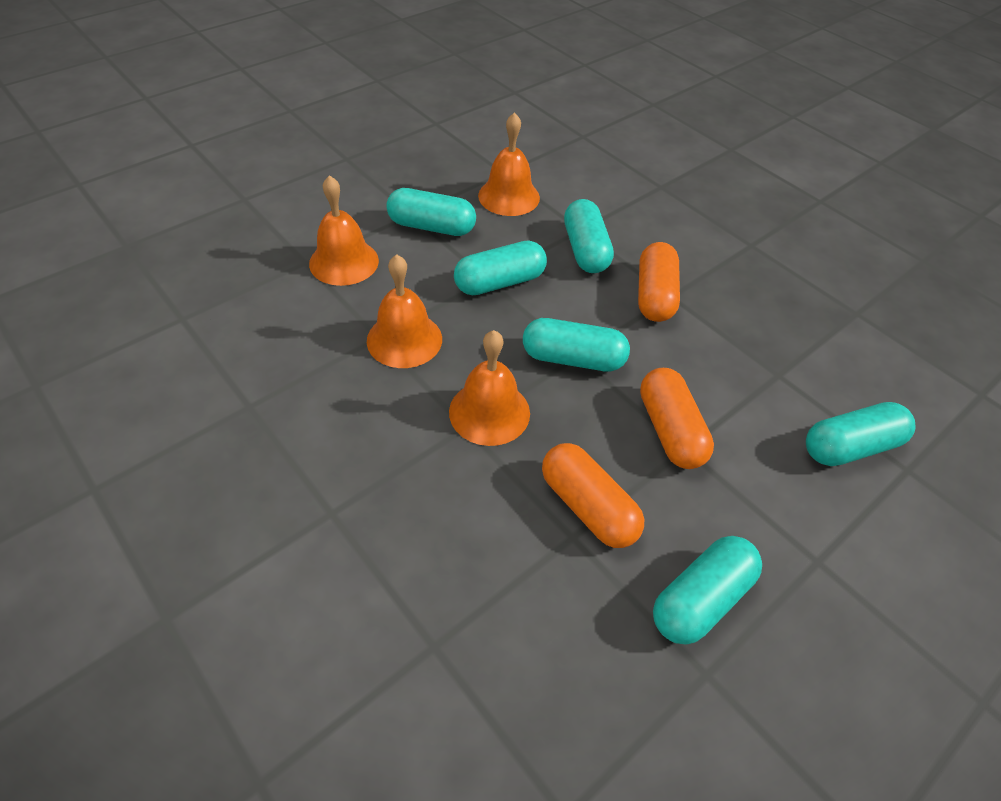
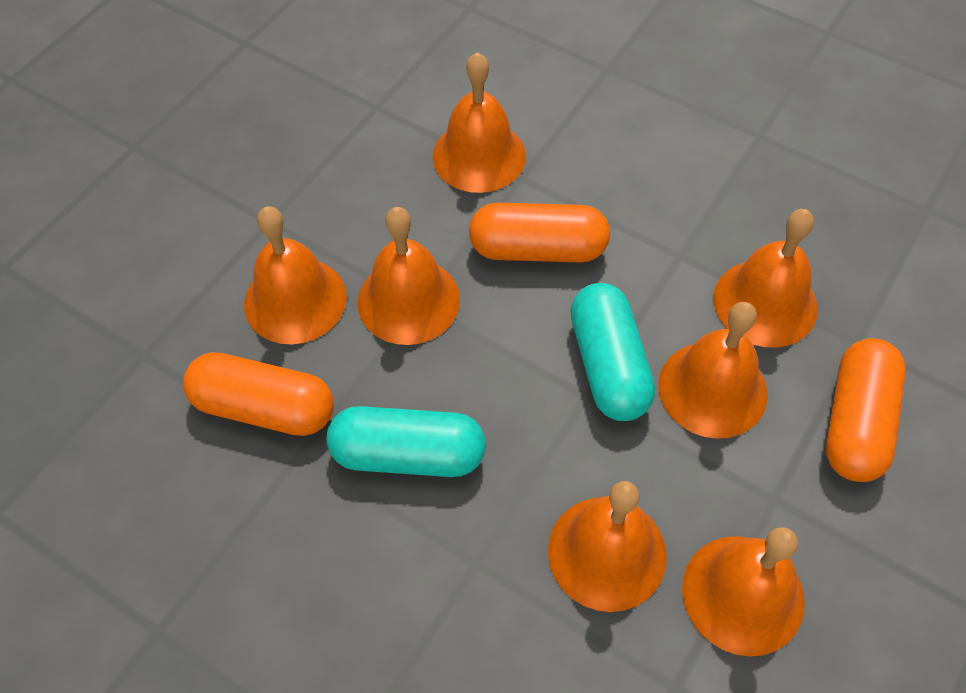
orange bell: [309,175,379,286] [367,254,442,368] [449,330,530,446] [478,112,540,216] = 4 -> [244,206,347,344] [357,207,460,345] [432,52,526,193] [548,481,667,612] [658,302,767,439] [682,527,805,657] [713,209,818,348] = 7
turquoise capsule: [386,188,476,236] [454,241,547,295] [523,318,630,372] [564,199,614,273] [653,536,762,645] [806,402,916,466] = 6 -> [326,406,486,477] [570,283,655,421] = 2

